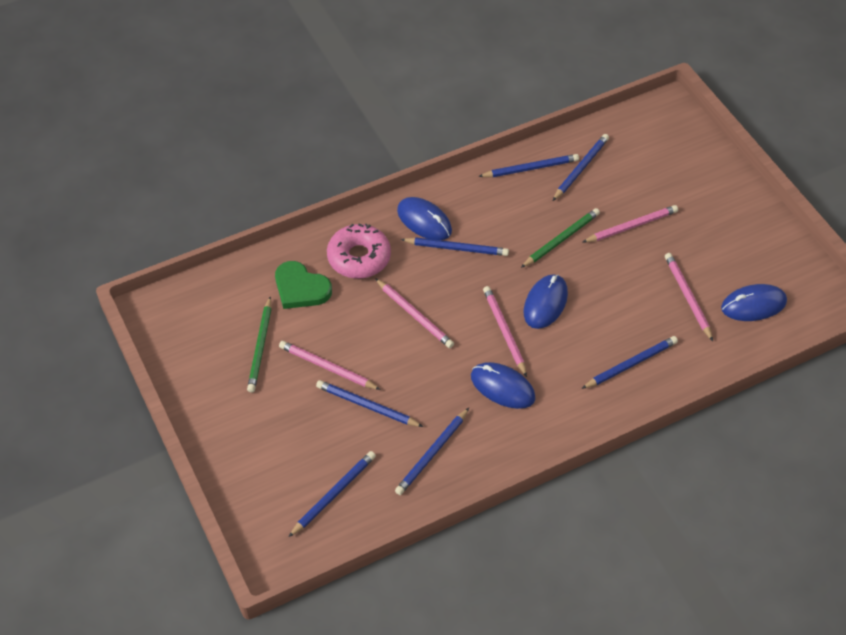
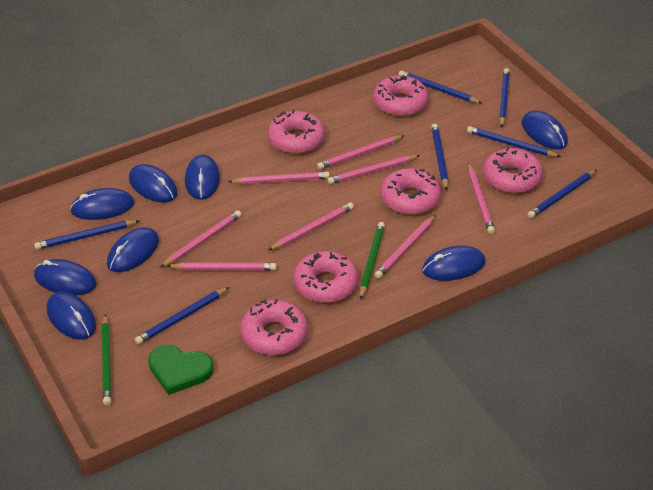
blue mouse: [397,197,452,240] [471,362,536,409] [524,274,568,329] [721,284,787,321] = 4 -> [34,259,97,295] [47,292,96,340] [70,188,134,220] [107,227,159,272] [129,164,177,203] [185,155,220,200] [422,245,486,281] [522,111,568,149] = 8
pink donut: [327,224,391,279] = 1 -> [240,299,308,355] [268,110,325,154] [293,251,358,303] [373,75,429,116] [381,168,441,215] [483,147,543,193] = 6
pink pencil: [279,341,381,390] [375,278,454,348] [483,286,527,377] [583,205,678,242] [665,253,713,341] = 5 -> [161,210,242,267] [167,262,276,270] [228,172,330,184] [268,202,354,250] [317,135,404,169] [327,155,420,184] [374,215,436,279] [468,163,495,234] = 8

